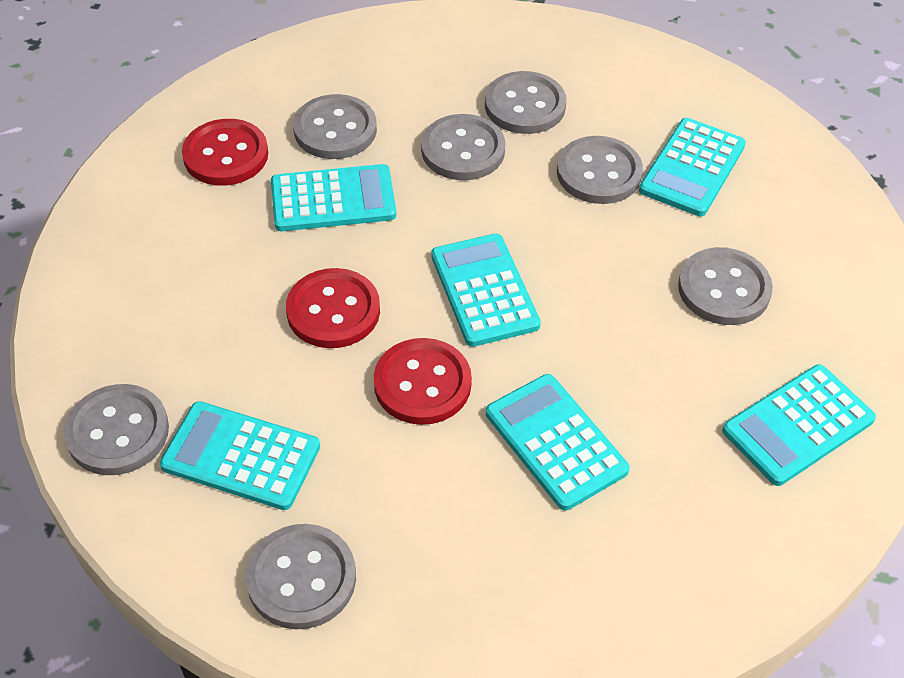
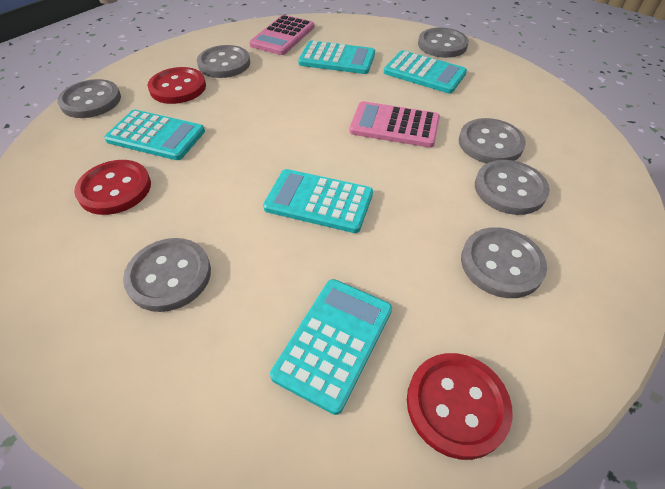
pink calculator: none = 0 -> [249,15,314,55] [349,101,440,147] = 2
turquoise calculator: [160,401,320,510] [271,164,396,231] [431,234,541,347] [486,374,630,511] [639,118,746,217] [722,365,876,486] = 6 -> [104,110,205,160] [263,169,373,233] [270,279,392,415] [298,41,375,74] [384,50,467,93] = 5

